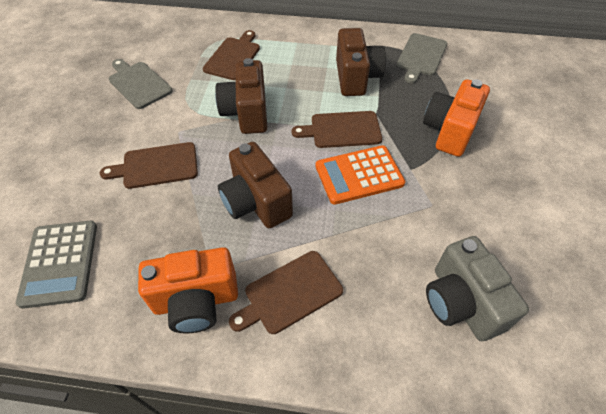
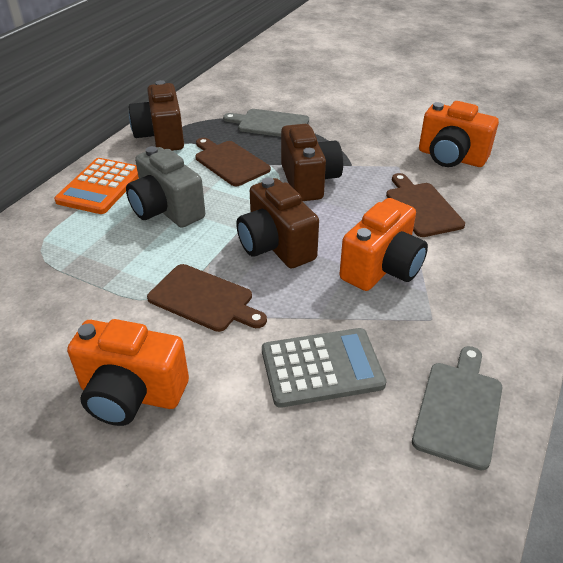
brown cutting board: [100,142,198,189] [203,30,260,80] [229,251,343,334] [292,111,382,148] = 4 -> [147,264,267,332] [195,138,271,186] [386,173,465,237] = 3
orange camera: [138,247,238,334] [423,79,490,157] = 2 -> [67,319,189,426] [340,198,428,291] [419,101,499,167] = 3

